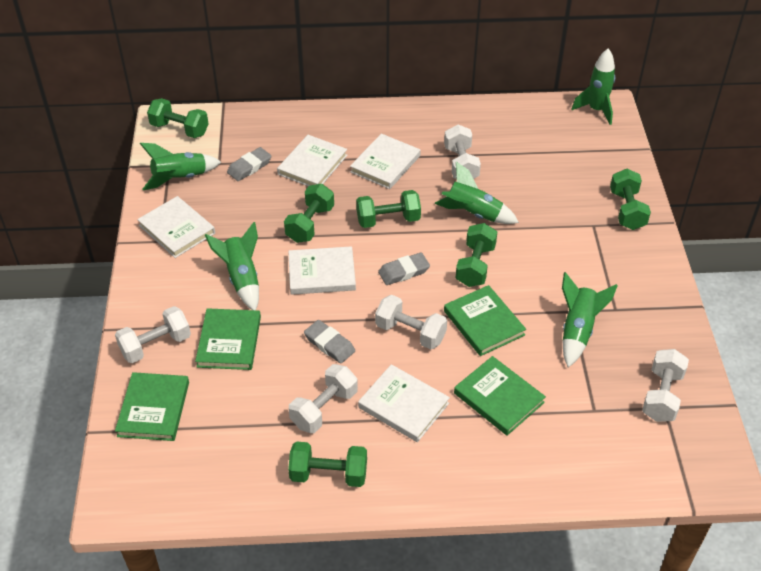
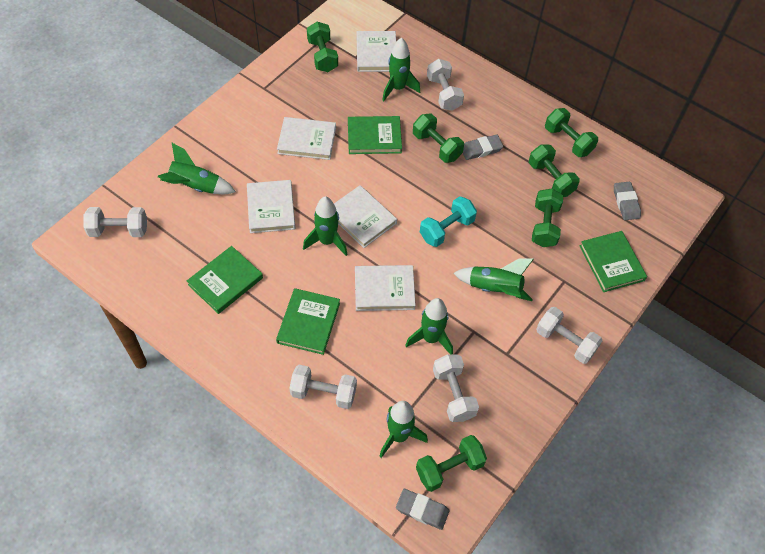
green rocket: [140,143,221,190] [205,222,259,310] [435,162,519,224] [562,272,618,367] [571,48,615,125] = 5 -> [158,143,236,194] [303,196,348,256] [379,401,428,458] [382,37,420,101] [405,298,453,355] [453,258,534,301] = 6
turquoise dumbbell: none = 0 -> [420,196,477,247] = 1

